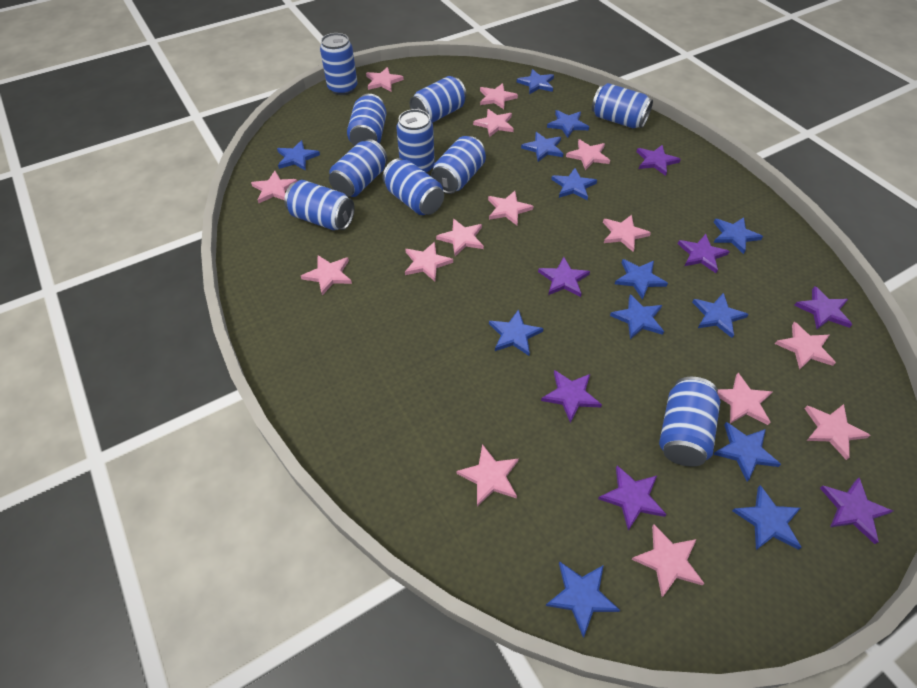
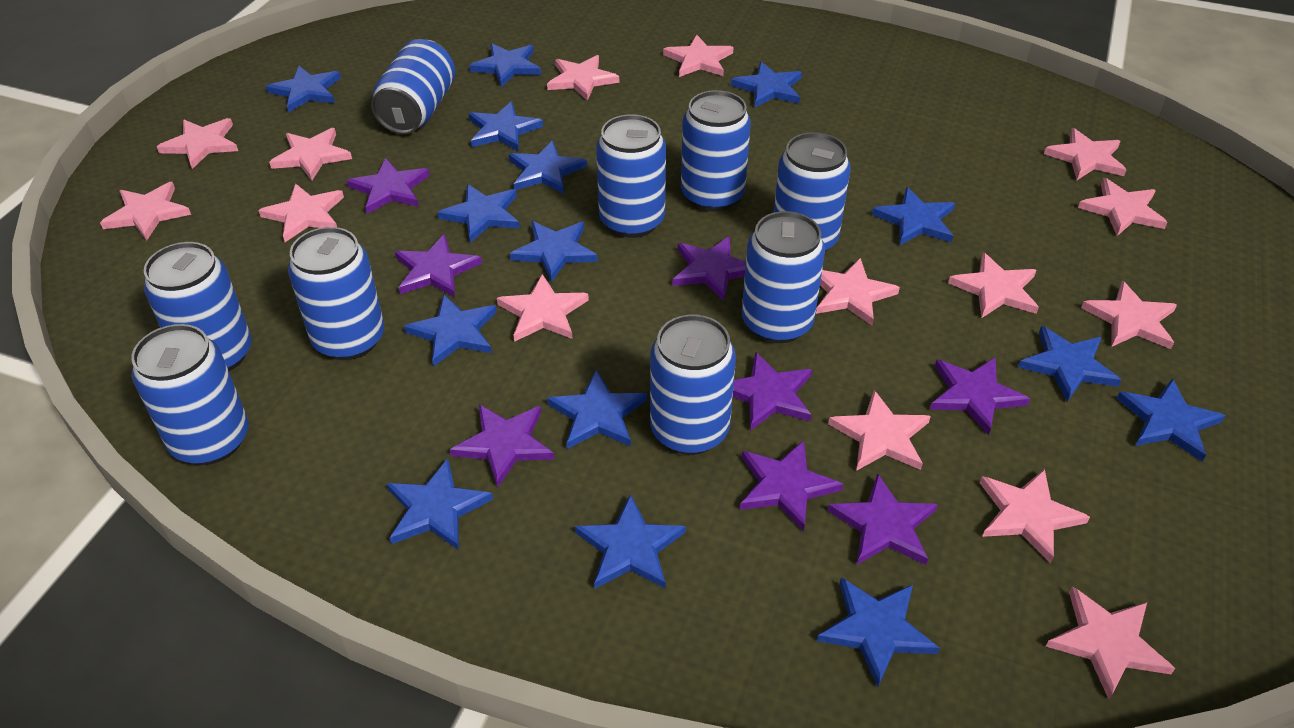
blue can: [284,180,355,230] [320,33,358,95] [329,139,388,197] [347,94,386,146] [382,158,444,215] [396,109,435,173] [410,76,466,123] [431,136,486,194] [592,83,653,128] [659,377,721,467] = 10 -> [131,324,249,465] [143,242,252,371] [288,227,385,360] [371,39,455,134] [596,114,666,238] [650,315,736,455] [681,90,751,212] [742,211,825,343] [774,132,851,252] = 9
blue star: [277,140,320,171] [489,309,544,356] [517,69,554,94] [521,132,563,162] [546,562,620,637] [547,110,589,138] [551,168,597,200] [610,294,664,339] [615,259,668,300] [692,293,749,338] [713,422,781,481] [714,217,763,254] [732,485,802,550] = 13 -> [266,66,341,112] [387,459,493,550] [404,295,497,366] [437,184,520,243] [468,102,543,152] [469,43,541,87] [508,140,587,194] [510,221,598,282] [547,370,647,449] [575,494,686,589] [731,62,802,107] [817,577,940,687] [872,187,955,245] [1018,326,1121,402] [1117,379,1225,461] = 15
purple star: [538,257,590,297] [541,370,602,423] [598,465,667,530] [637,145,681,176] [678,234,730,273] [794,286,852,329] [820,478,893,544] = 7 -> [347,158,430,214] [395,234,482,298] [450,404,554,488] [673,236,746,301] [733,352,812,431] [740,440,843,532] [828,473,938,565] [930,357,1030,435] = 8

